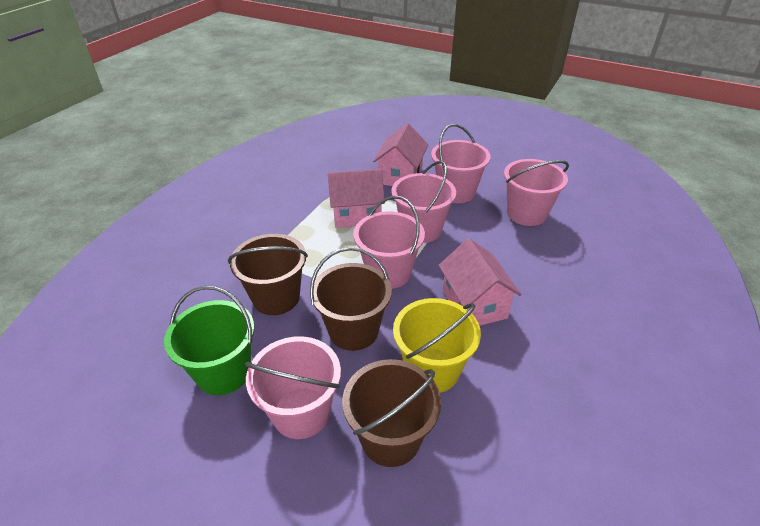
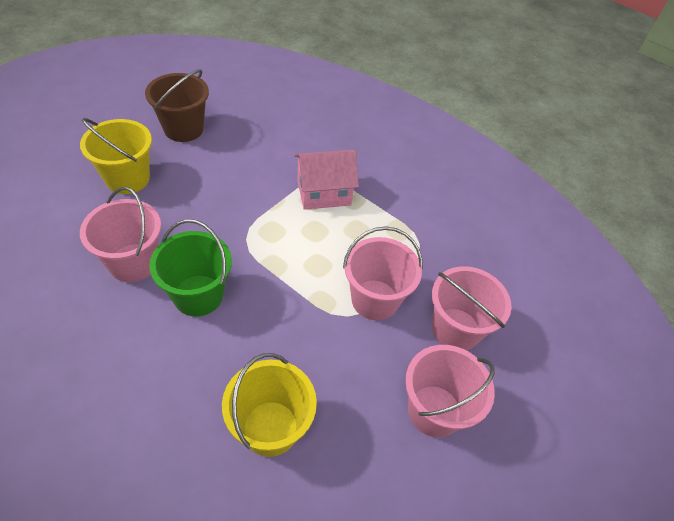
brown bucket: [228,234,308,315] [310,247,392,351] [342,359,441,467] = 3 -> [145,70,209,142] = 1
pink bucket: [245,336,341,439] [353,196,425,289] [391,161,456,243] [431,124,491,203] [504,159,569,226] = 5 -> [80,187,161,282] [343,226,423,320] [405,345,495,438] [432,266,512,350] = 4
pink house: [328,169,385,228] [373,123,428,186] [439,238,521,326] = 3 -> [294,150,359,210] = 1
yellow bucket: [393,298,481,393] = 1 -> [80,118,152,194] [222,353,317,457] = 2

